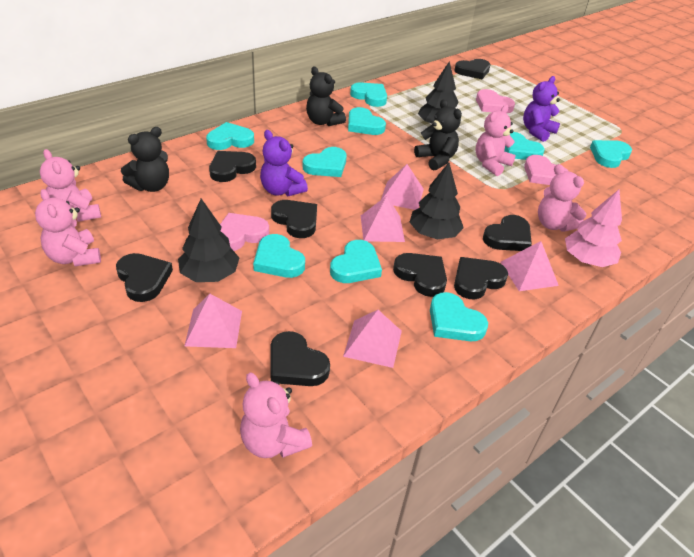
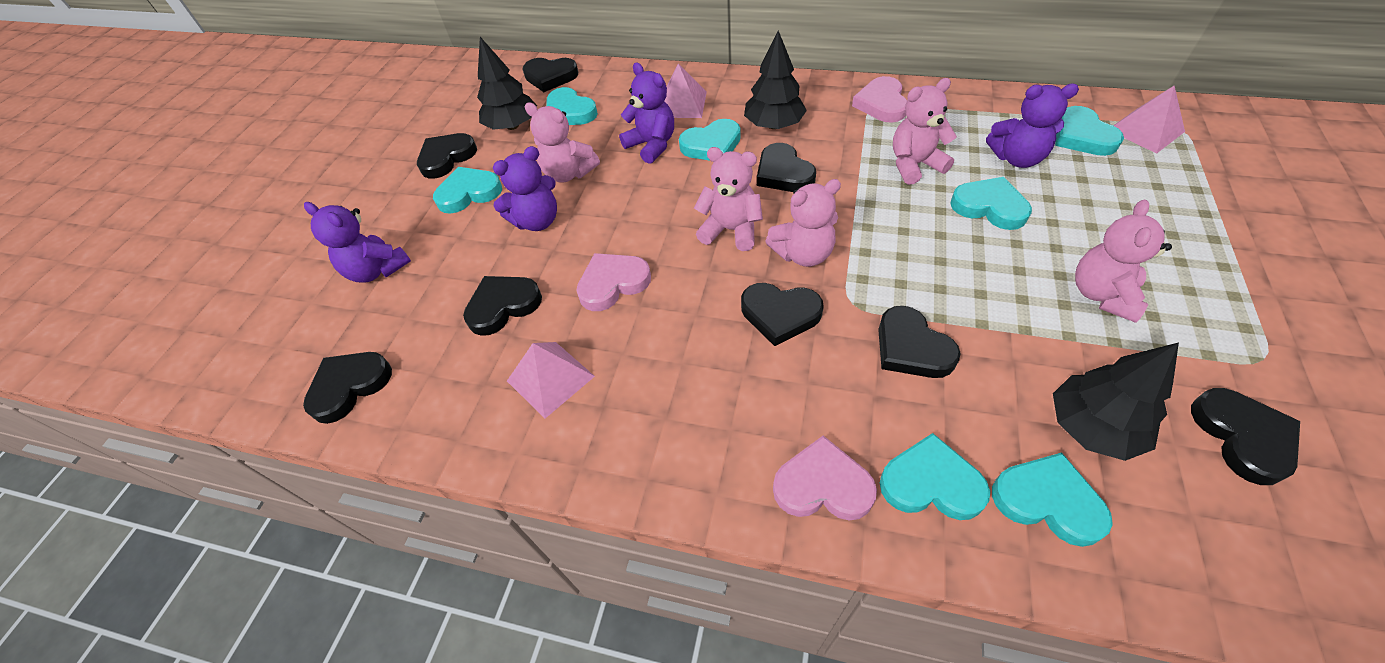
black teddy bear: [121,127,169,192] [306,66,346,126] [414,99,462,170] = 3 -> none = 0
pink pyramid: [185,294,242,348] [343,310,402,368] [361,196,405,242] [381,164,424,210] [501,241,559,291] = 5 -> [507,342,595,418] [664,63,707,118] [1113,85,1185,153] = 3
pink tree: [565,190,622,267] = 1 -> none = 0
purple teddy bear: [260,130,308,196] [523,76,560,142] = 2 -> [304,202,411,283] [493,146,557,231] [619,63,674,164] [986,84,1079,168] = 4
turquoise heart: [206,122,254,150] [253,234,305,278] [303,147,347,177] [330,240,382,283] [348,107,386,135] [350,82,387,107] [430,292,488,341] [504,132,544,160] [590,140,632,168] = 9 -> [433,167,502,214] [546,87,598,125] [679,119,741,161] [880,433,990,520] [950,177,1032,230] [992,453,1113,547] [1055,106,1124,156] = 7

